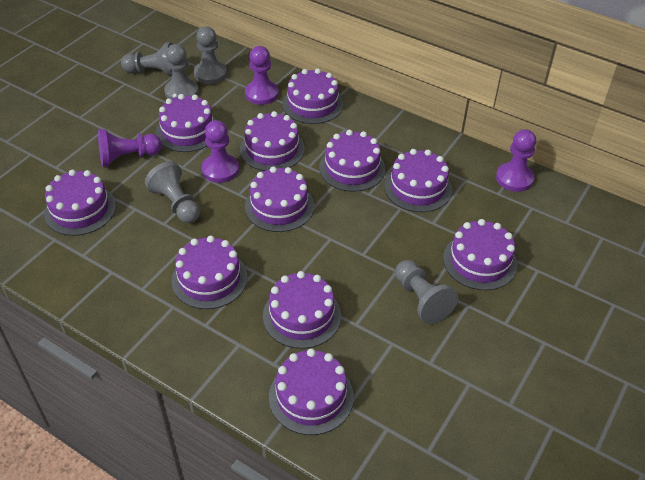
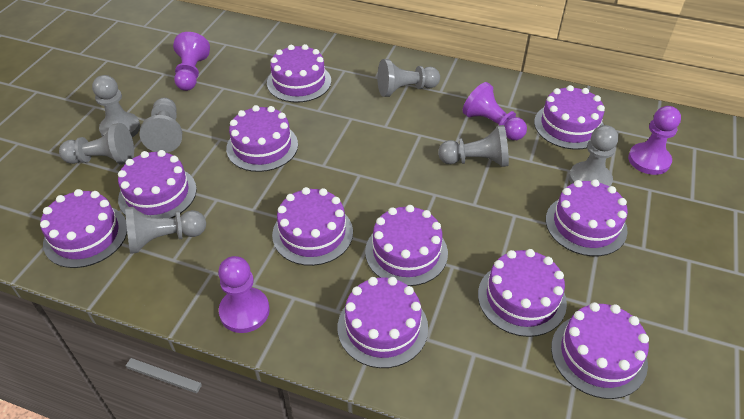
grey pawn: [121,42,173,76] [145,161,200,223] [164,44,199,99] [194,26,227,84] [395,260,458,324] = 5 -> [59,123,134,165] [92,75,140,137] [125,207,206,254] [140,98,182,153] [377,59,440,97] [438,125,509,167] [569,125,618,187] = 7

